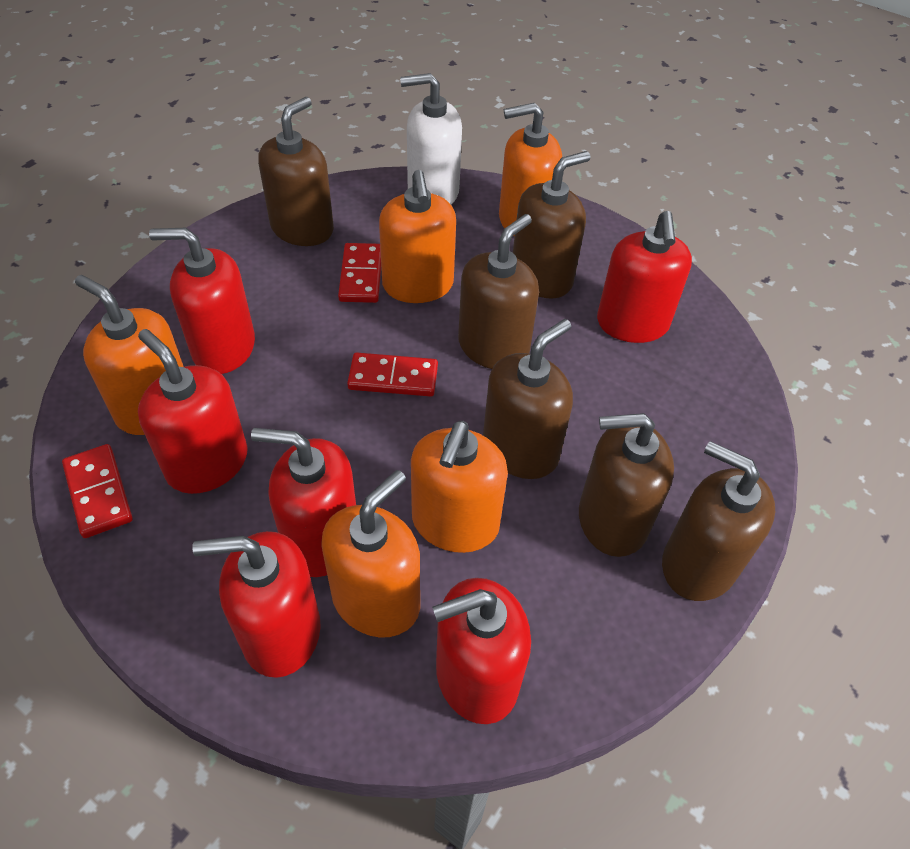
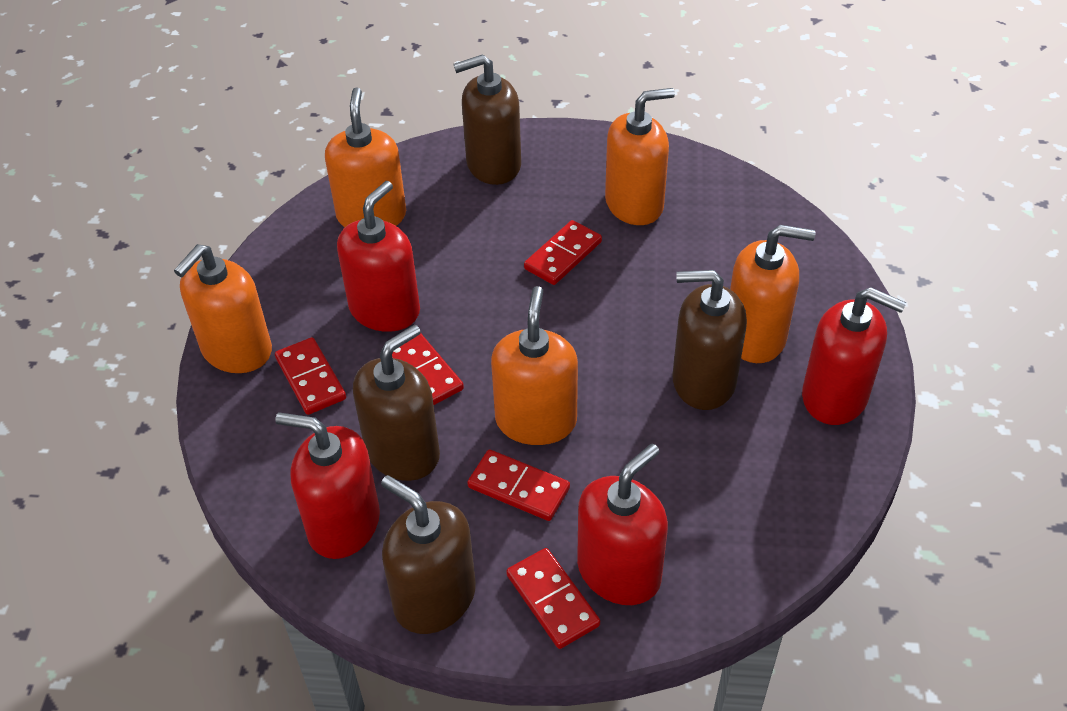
brown soap dispenser: [258,97,334,246] [458,214,539,369] [483,319,573,479] [513,151,591,299] [579,413,674,557] [662,441,775,601] = 6 -> [353,324,440,481] [381,475,476,634] [453,54,521,185] [672,270,747,410] = 4
red domino: [62,444,133,538] [338,243,381,303] [347,352,438,397] = 3 -> [275,337,346,415] [392,334,464,405] [467,449,570,521] [506,548,600,649] [524,220,602,285] = 5
red soap dispenser: [138,329,248,494] [149,228,255,374] [192,531,320,678] [251,428,356,577] [432,578,531,724] [597,211,692,343] = 6 -> [275,412,380,559] [337,181,420,332] [577,444,668,605] [802,287,906,425] = 4
white soap dispenser: [400,73,462,204] = 1 -> none = 0

